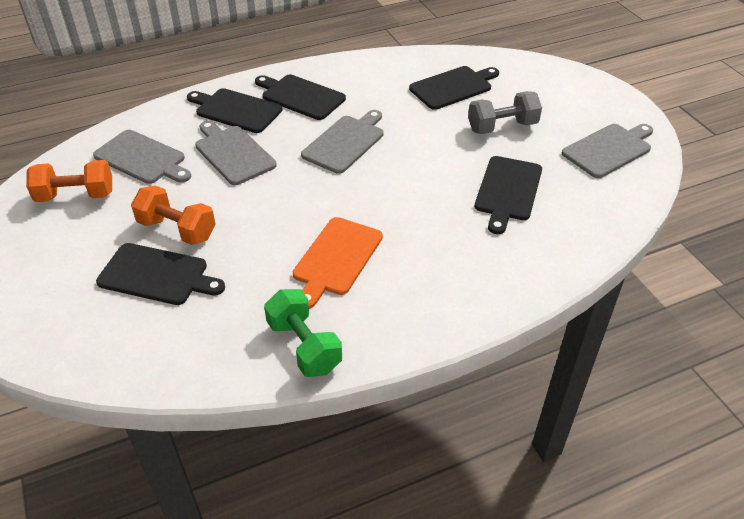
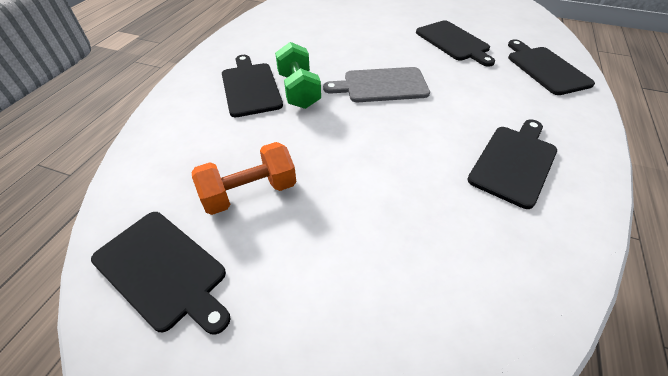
grey cutting board: [93,130,191,184] [195,121,277,185] [301,110,383,174] [562,124,653,178] = 4 -> [323,67,430,102] = 1
grey dumbbell: [468,91,542,134] = 1 -> none = 0
orange cutting board: [293,217,383,309] = 1 -> none = 0
orange dumbbell: [26,160,112,202] [131,185,216,245] = 2 -> [192,142,296,215] = 1

